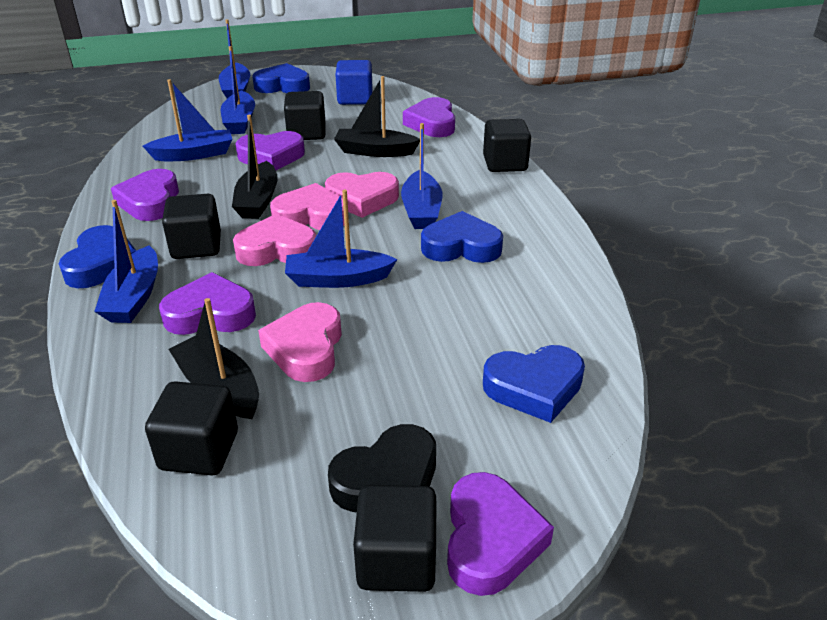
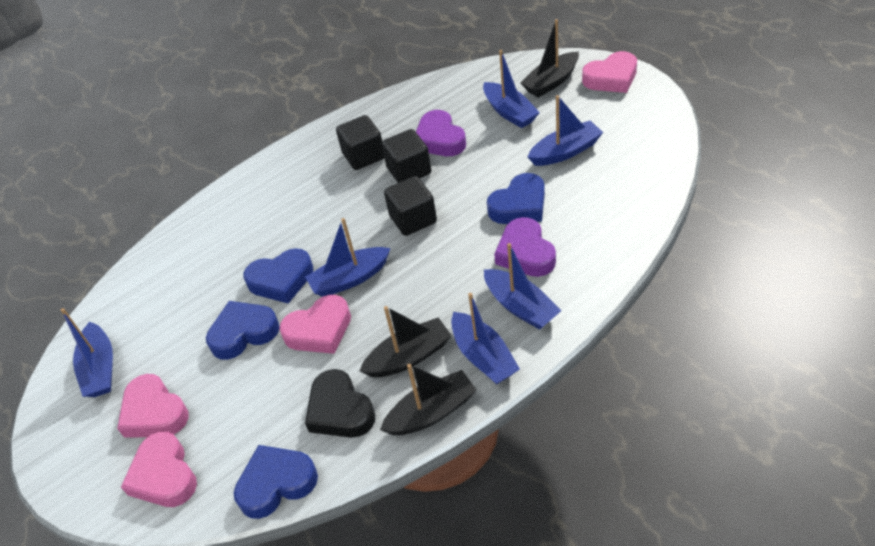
black cube: [145,381,238,475] [162,194,221,259] [284,91,326,140] [353,485,436,592] [483,119,531,172] = 5 -> [336,115,384,170] [381,129,431,183] [384,176,437,236] = 3
blue cube: [335,60,373,105] = 1 -> none = 0
purple heart: [111,169,179,221] [159,272,256,335] [236,131,305,170] [403,97,455,137] [447,472,554,596] = 5 -> [416,110,466,156] [494,217,556,277] = 2

